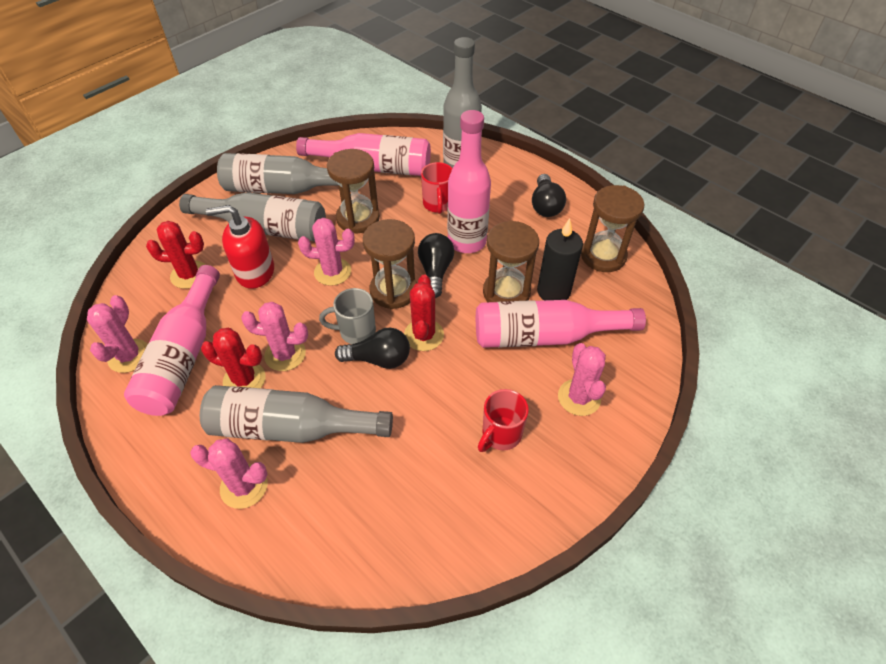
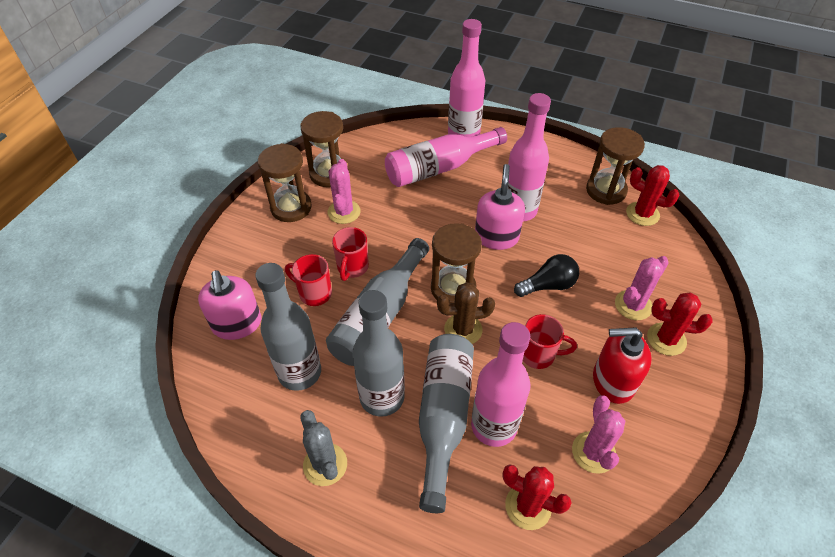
black candle: [537,218,583,300] = 1 -> none = 0
black light bulb: [335,328,410,369] [418,233,454,298] [532,174,566,217] = 3 -> [514,254,579,297] = 1
brown cactus: none = 0 -> [437,282,495,344] = 1
grey cactus: none = 0 -> [300,410,347,486] = 1
grey mug: [319,288,376,344] = 1 -> none = 0
pink cactus: [87,295,148,373] [190,438,268,509] [241,302,308,371] [298,218,355,286] [558,343,606,416] = 5 -> [328,159,361,224] [572,396,625,474] [615,256,669,320] = 3
pink soap dispenser: none = 0 -> [198,270,261,340] [475,164,525,250] = 2
red mug: [421,162,453,214] [478,389,529,452] = 2 -> [285,254,332,306] [332,227,369,281] [523,314,577,369] = 3

